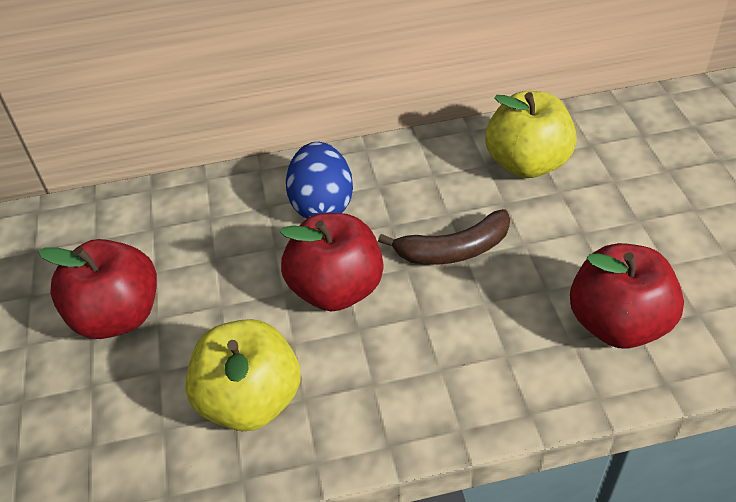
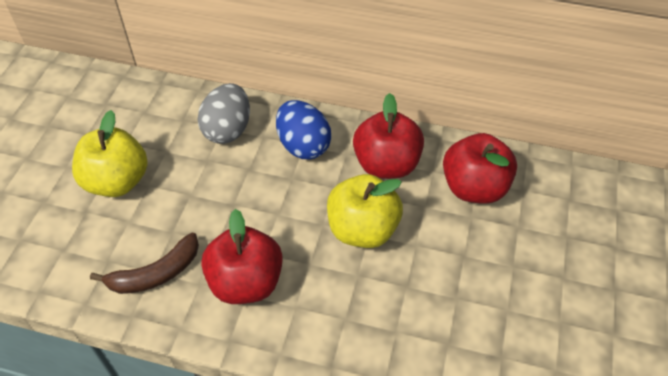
grey egg: none = 0 -> [198,83,250,144] = 1

